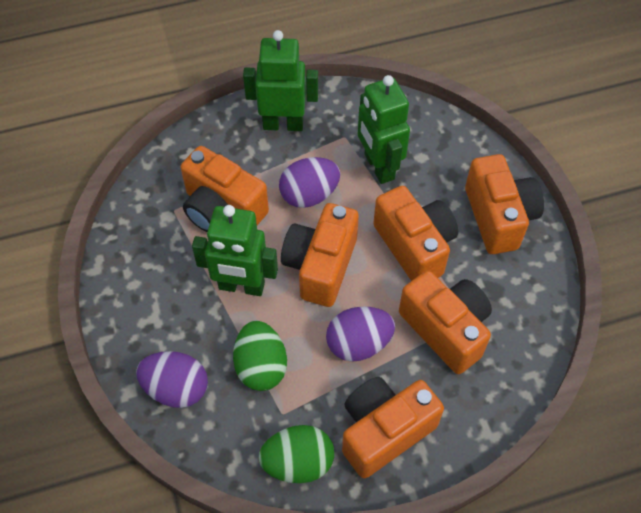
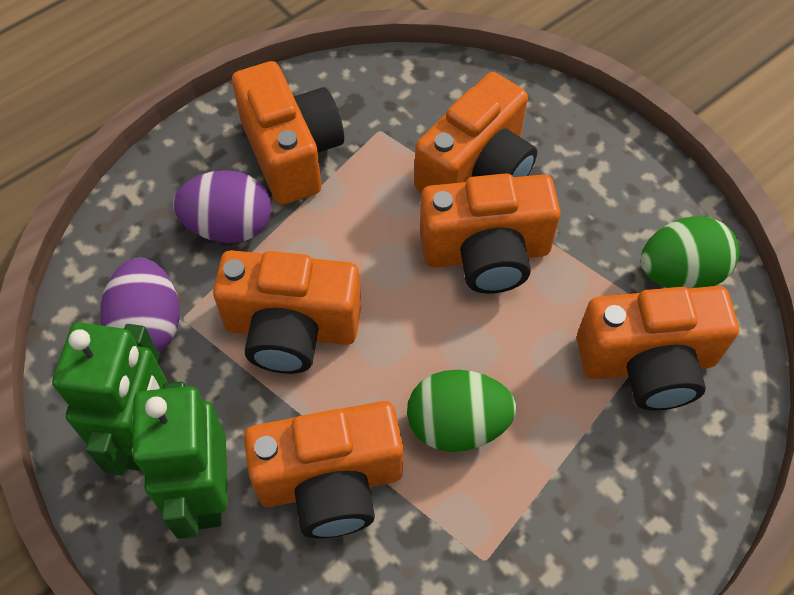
green robot: [192,205,278,296] [243,30,318,131] [358,75,410,184] = 3 -> [52,322,168,475] [132,382,228,539] = 2
purple egg: [136,351,208,408] [279,157,340,208] [326,307,395,362] = 3 -> [100,258,180,353] [173,170,271,243] = 2

